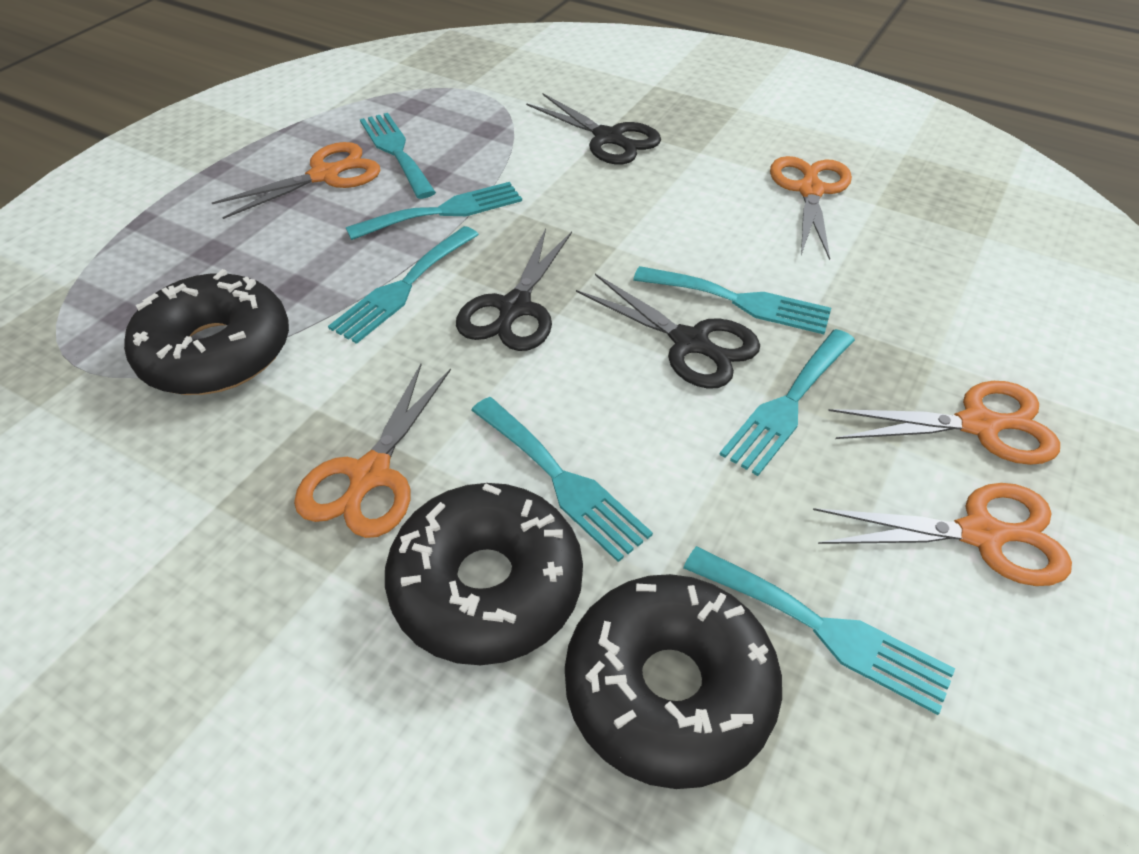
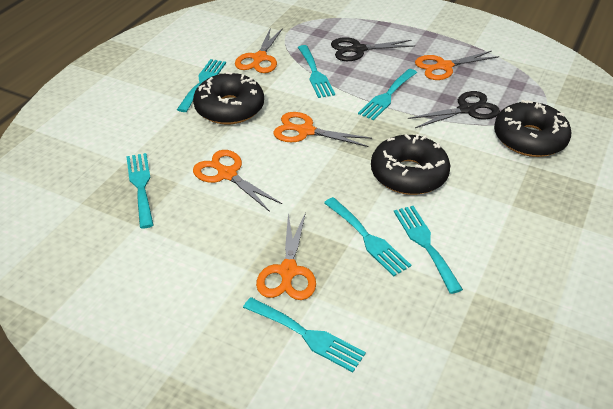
black scissors: [456,228,572,351] [526,94,661,165] [576,274,760,389] = 3 -> [331,37,415,61] [408,91,500,128] = 2

